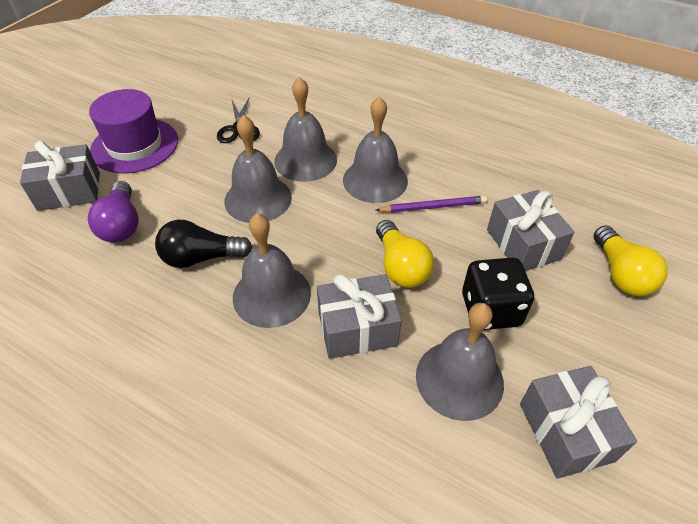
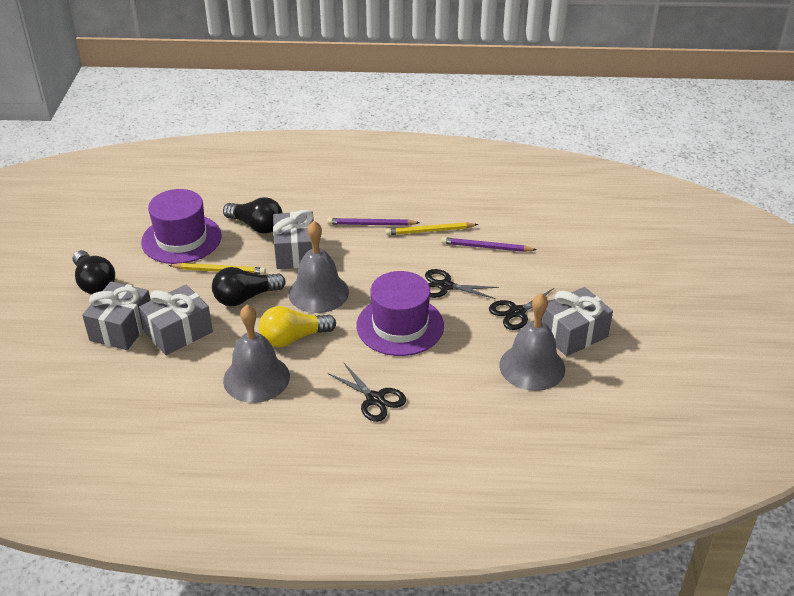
black dice: [462,257,534,330] = 1 -> none = 0
black light bulb: [155,220,253,268] = 1 -> [73,250,115,294] [212,267,286,306] [223,197,282,234] = 3
black scissors: [217,98,260,143] = 1 -> [328,362,406,422] [425,269,499,299] [489,288,555,330] = 3
grey bell: [224,115,292,223] [233,213,311,328] [274,77,337,182] [343,96,408,203] [416,303,504,421] = 5 -> [223,305,290,403] [288,221,349,313] [499,293,565,391] = 3
purple hat: [89,89,178,174] = 1 -> [141,189,222,264] [356,271,444,356] = 2
purple light bulb: [88,181,139,242] = 1 -> none = 0
purple pencil: [376,196,487,213] = 1 -> [327,218,420,226] [441,237,536,252] = 2
yellow light bulb: [376,220,434,288] [594,226,668,296] = 2 -> [259,306,336,347] = 1
yellow pencil: none = 0 -> [169,263,266,274] [386,222,478,235] = 2

